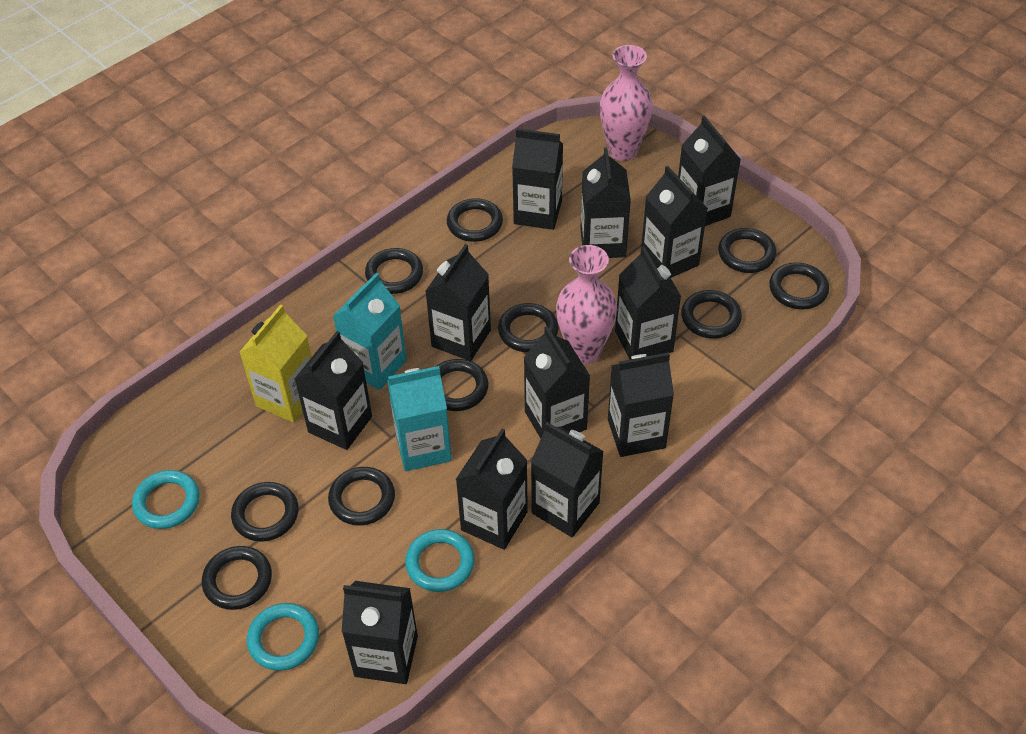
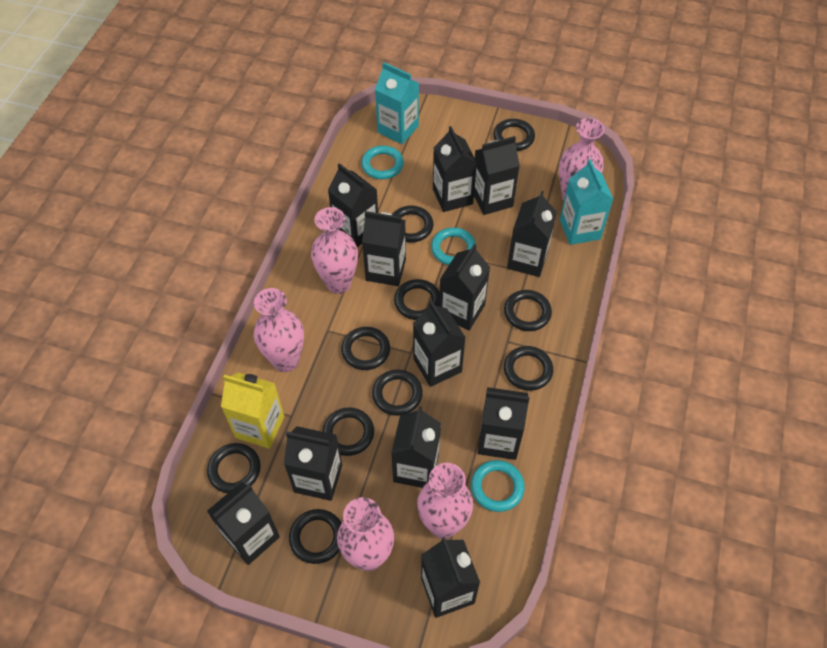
pink vase: [556,245,617,364] [600,45,653,161] = 2 -> [254,288,304,372] [311,207,358,294] [337,497,394,571] [417,463,473,539] [559,118,605,201] = 5

